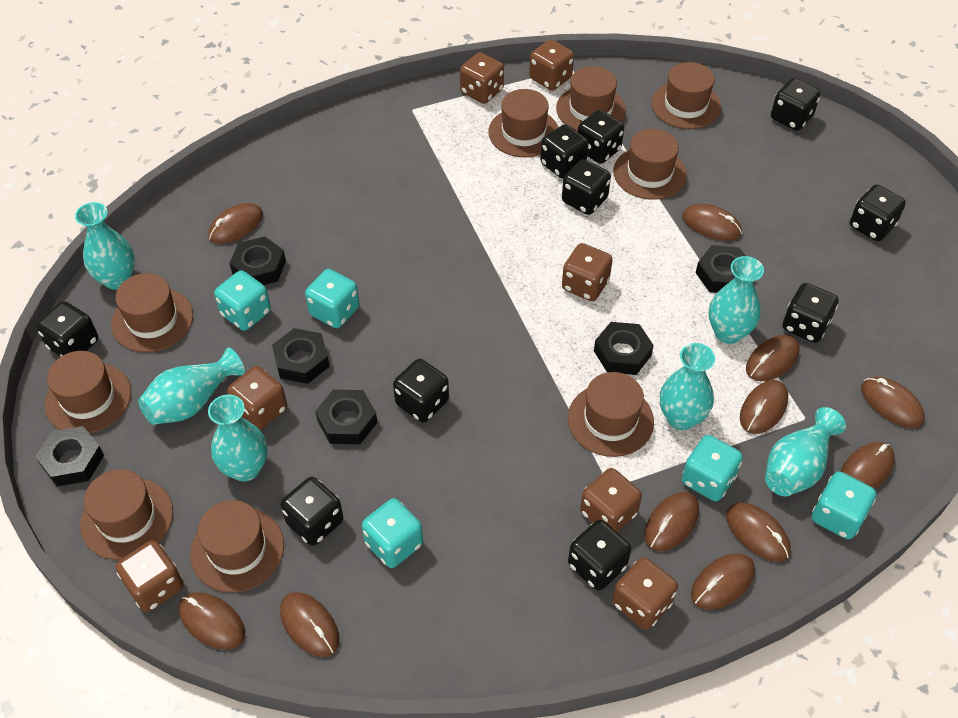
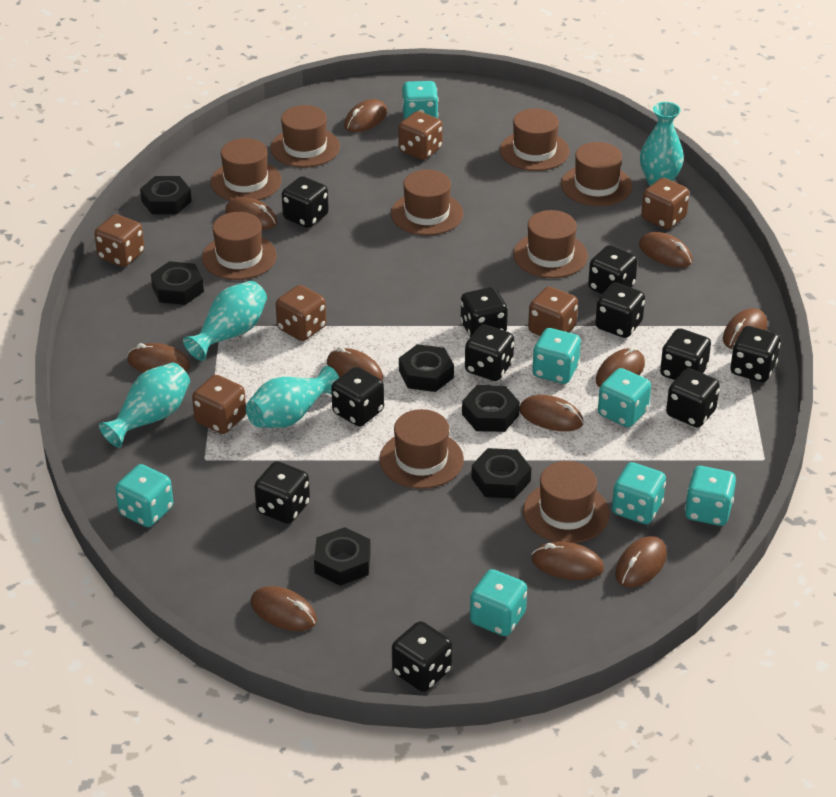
black dice: [36,301,98,357] [281,477,343,546] [393,359,449,422] [540,124,589,179] [562,159,611,215] [568,520,631,591] [578,110,624,164] [771,78,821,131] [783,283,839,343] [850,184,906,241] = 10 -> [254,461,310,524] [282,176,329,228] [331,367,384,426] [392,621,452,692] [460,287,508,337] [465,324,514,381] [588,245,638,294] [595,283,645,338] [660,328,711,380] [666,368,720,427] [730,326,781,382] = 11
brown dice: [116,540,184,612] [227,366,287,430] [460,52,504,104] [529,39,574,90] [562,243,613,301] [580,468,642,532] [612,557,678,630] = 7 -> [94,214,144,267] [192,375,246,434] [276,285,326,341] [398,111,443,160] [528,286,578,336] [641,178,689,230] = 6
turquoise dice: [214,270,271,331] [305,269,359,328] [362,498,423,568] [682,435,743,501] [812,471,876,539] = 5 -> [115,464,173,527] [402,81,439,120] [470,569,527,636] [532,328,581,384] [598,368,651,427] [612,462,666,524] [685,466,736,526] = 7
turquoise vase: [75,202,135,290] [138,347,245,425] [208,395,268,481] [660,343,715,430] [709,256,764,344] [765,407,846,496] = 6 -> [99,363,190,448] [183,281,267,361] [246,366,339,428] [640,102,684,186] = 4

